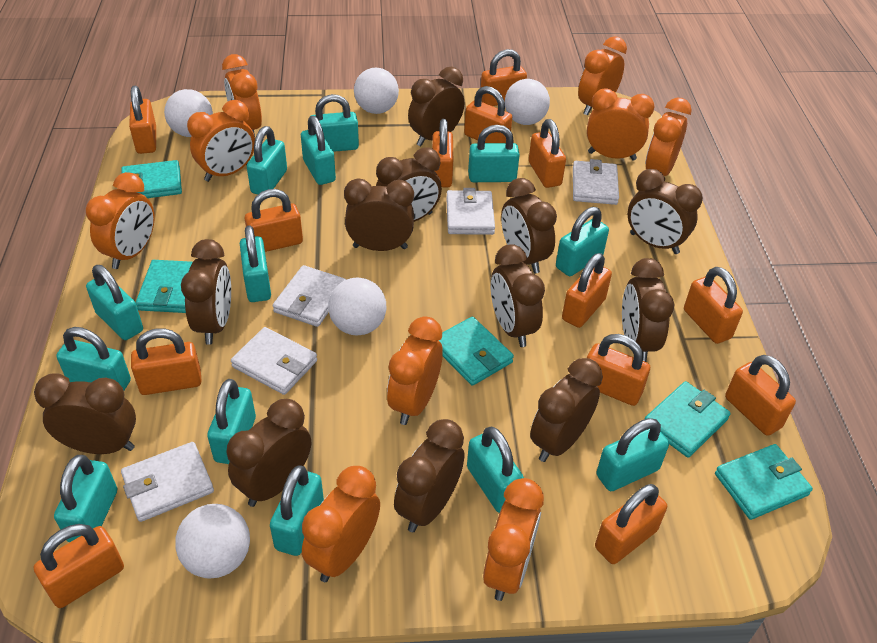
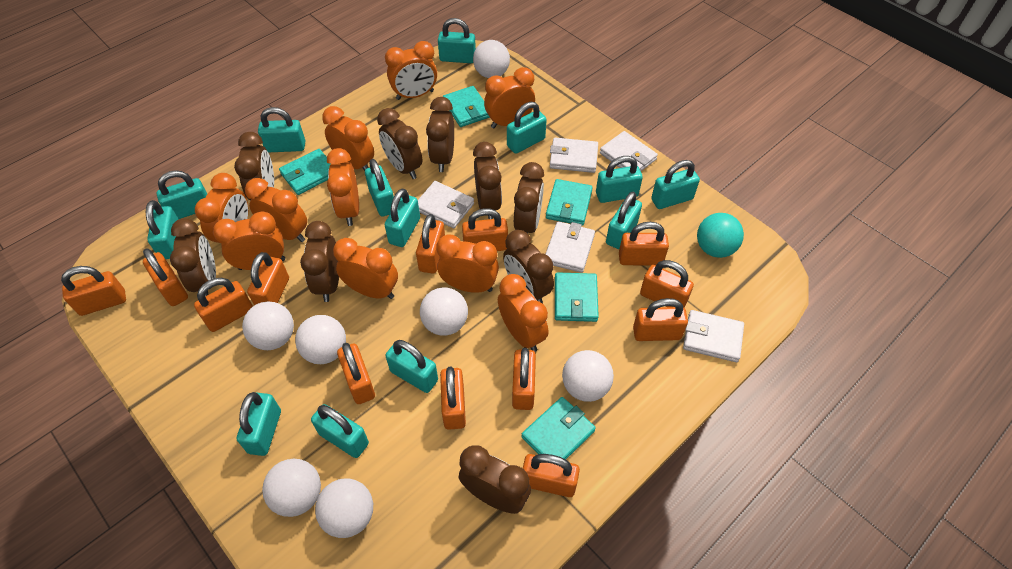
brown clock: [34,373,136,454] [181,239,231,345] [226,399,311,507] [344,178,414,251] [376,147,442,222] [394,419,464,532] [408,67,464,146] [491,244,545,347] [501,178,557,274] [530,358,603,462] [622,258,674,362] [628,169,703,254] = 12 -> [170,218,216,296] [234,132,274,200] [300,221,339,302] [377,108,422,179] [426,97,454,172] [459,446,531,514] [473,142,502,219] [503,230,554,303] [514,162,544,233] = 9
orange clock: [86,172,155,269] [187,100,255,182] [222,54,262,137] [302,466,380,582] [387,316,443,425] [483,478,544,601] [578,36,627,116] [587,88,654,161] [645,98,692,176] = 9 -> [195,173,248,243] [213,212,285,270] [245,178,307,242] [322,106,374,171] [327,148,359,226] [333,238,398,299] [385,41,437,100] [436,235,499,293] [484,67,535,129] [498,274,549,352] = 10
turquoise ball: none = 0 -> [697,213,744,258] = 1
white ball: [164,89,213,137] [175,504,250,579] [328,277,386,336] [354,68,399,114] [505,79,550,125] = 5 -> [242,301,294,350] [262,459,321,517] [295,315,346,364] [315,478,373,538] [420,287,468,336] [473,40,510,78] [562,350,614,402] = 7

